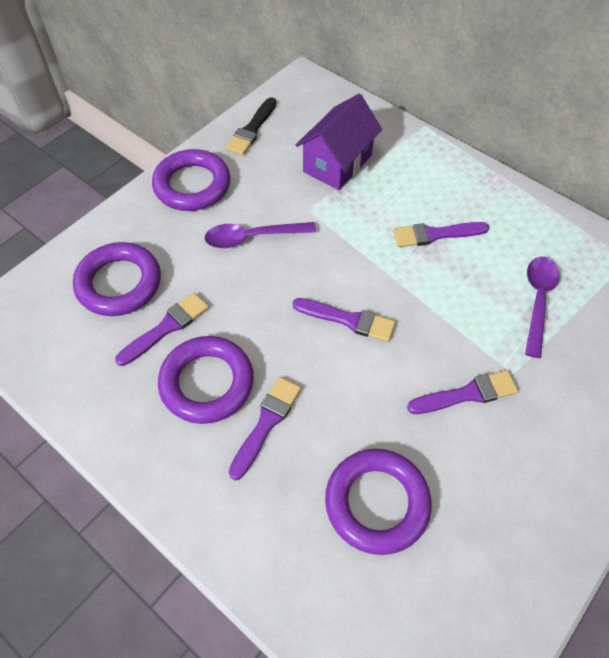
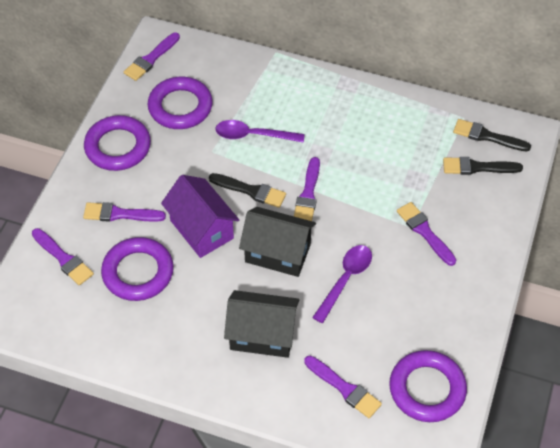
black brush: [226,97,276,155] = 1 -> [209,173,286,208] [443,157,523,175] [453,119,531,151] = 3
black house: none = 0 -> [224,290,299,358] [239,207,316,277] = 2
purple brush: [115,293,209,366] [229,377,301,480] [293,298,396,342] [393,222,489,247] [407,370,518,414] = 5 -> [32,228,94,285] [83,202,166,222] [124,33,180,81] [294,157,320,221] [305,356,382,418] [397,202,456,266] = 6

